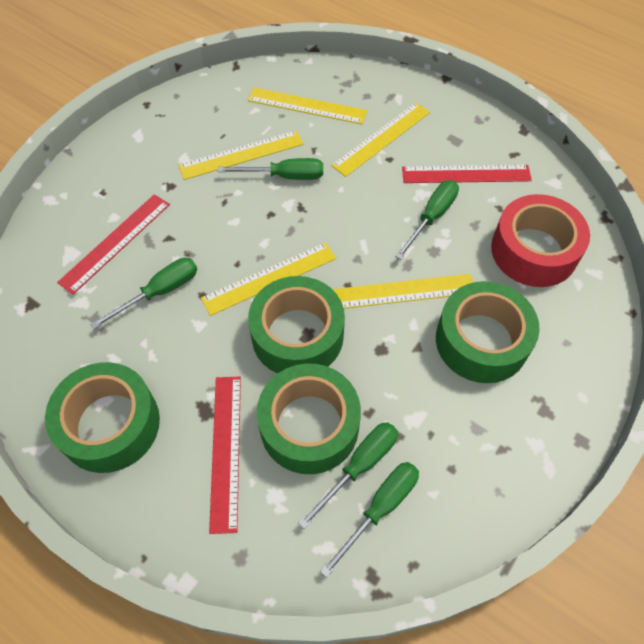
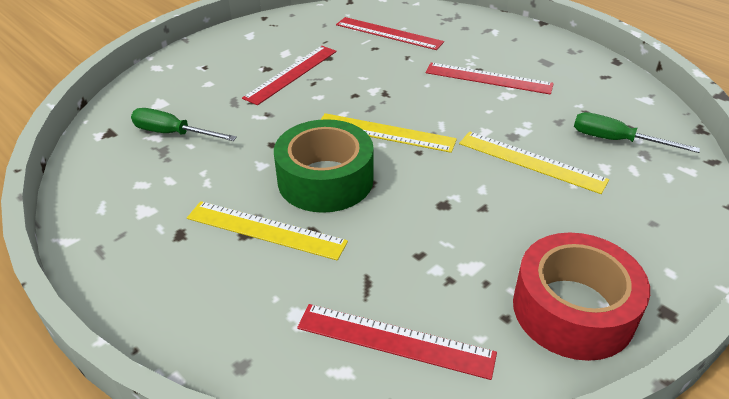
green screwdriver: [90,258,197,329] [218,158,323,180] [298,422,398,529] [320,462,419,578] [395,180,459,260] = 5 -> [131,108,237,141] [574,112,700,153] = 2
green tape: [45,362,160,473] [248,276,345,374] [257,364,361,474] [436,281,540,383] = 4 -> [274,119,374,213] = 1
red ruler: [57,194,170,294] [209,377,241,534] [402,165,532,183] = 3 -> [242,46,337,105] [297,304,497,380] [336,17,444,50] [426,63,554,95] = 4
yellow ruler: [178,130,303,180] [201,242,336,316] [248,87,367,124] [331,102,430,177] [333,274,473,309] = 5 -> [187,201,348,261] [320,113,457,153] [459,131,609,194] = 3

